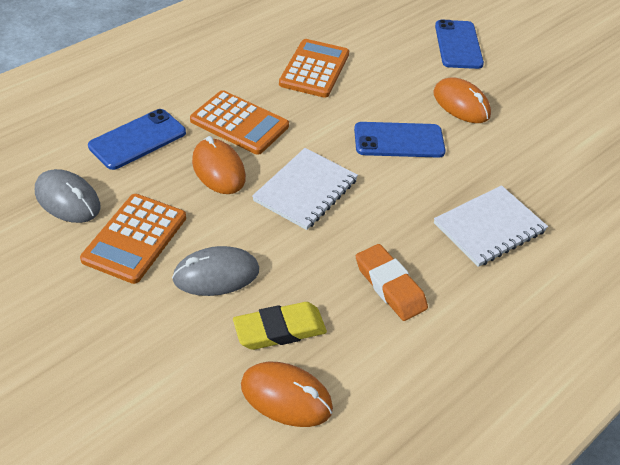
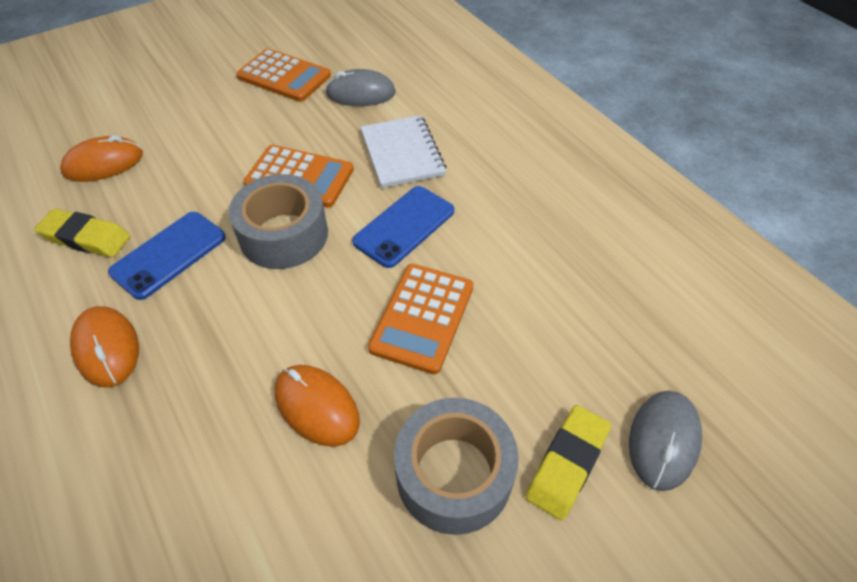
blue phone: [88,109,186,170] [354,122,445,158] [435,20,484,69] = 3 -> [108,212,226,300] [352,186,454,268] = 2
grey tape: none = 0 -> [229,174,328,269] [394,398,518,535] = 2
orange eraser: [356,244,428,321] = 1 -> none = 0
white notebook: [252,148,358,230] [434,185,548,267] = 2 -> [360,115,447,188] = 1
yellow eraser: [233,302,327,350] = 1 -> [34,209,130,257] [526,405,611,521] = 2

